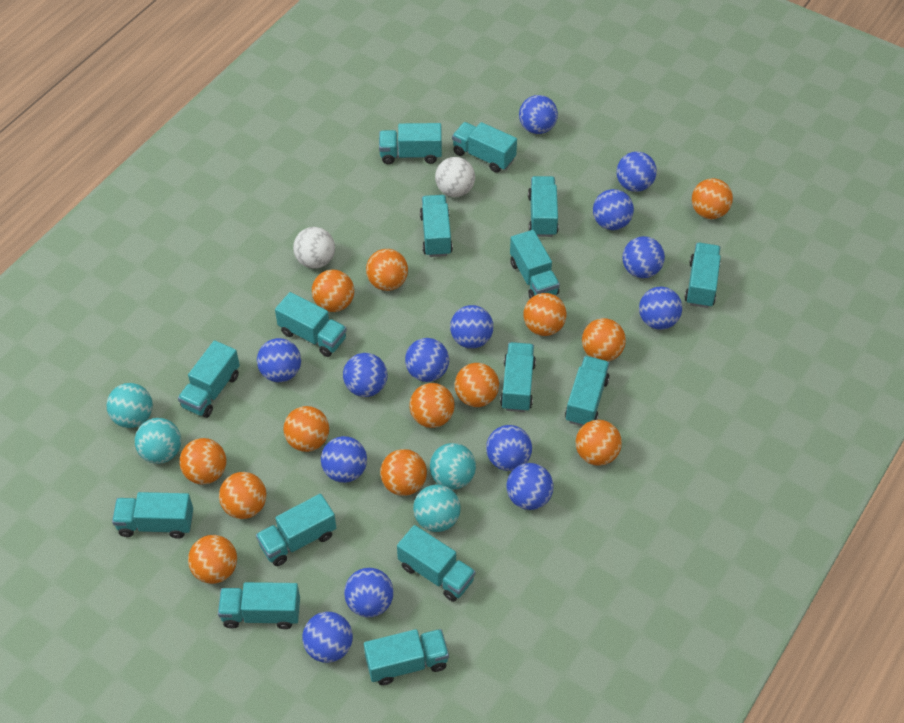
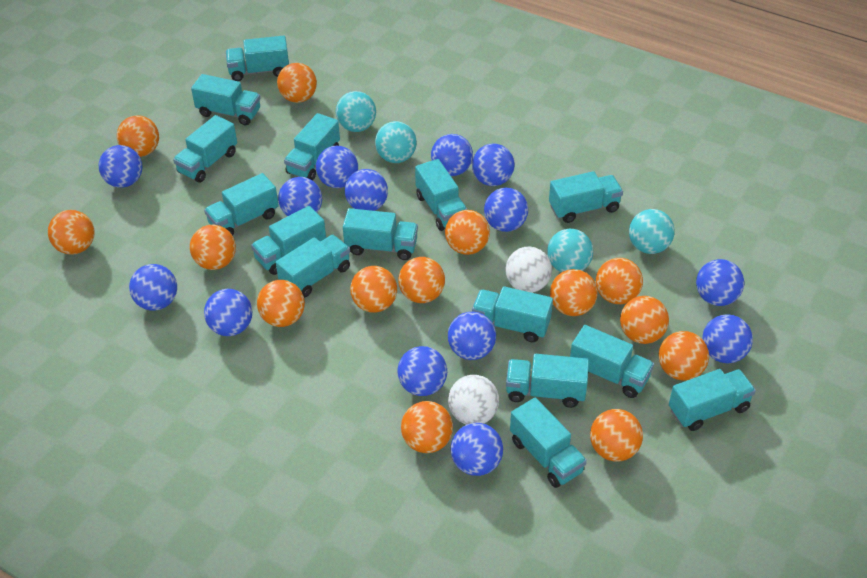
orange ball: [179,438,227,485] [188,535,237,584] [219,472,266,519] [283,406,329,452] [312,270,354,312] [366,249,408,291] [380,449,427,496] [410,383,455,428] [455,363,499,407] [523,293,566,336] [575,420,622,466] [582,318,626,361] [692,178,733,219] = 13 -> [48,210,95,254] [117,115,159,157] [190,225,236,270] [257,280,305,327] [277,63,317,103] [350,266,397,313] [398,257,445,303] [401,401,453,453] [445,210,490,255] [550,269,598,316] [590,409,643,461] [596,258,643,304] [620,296,669,344] [658,331,709,381] = 14

